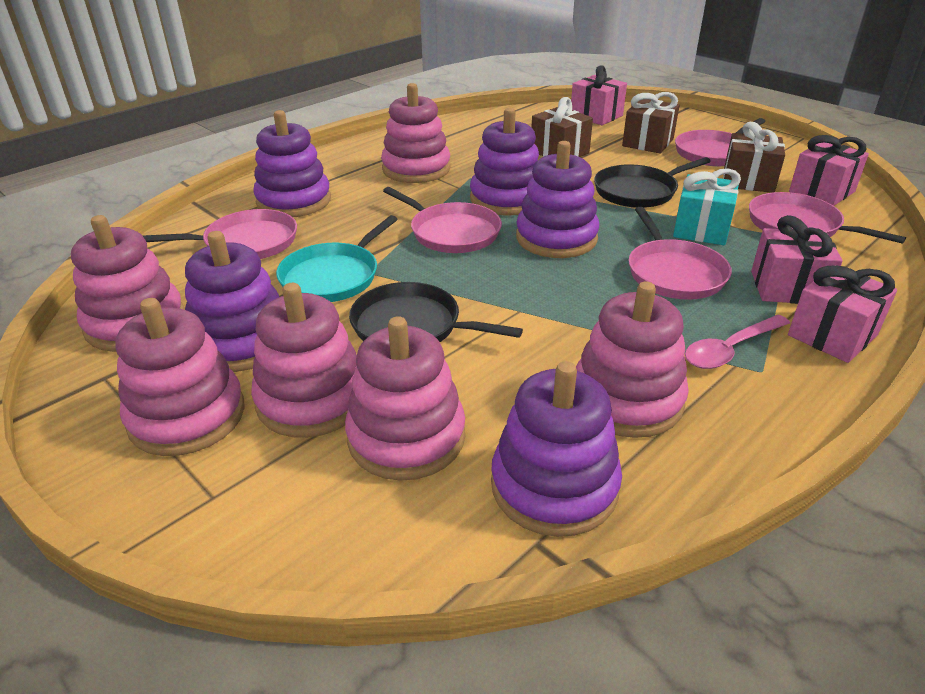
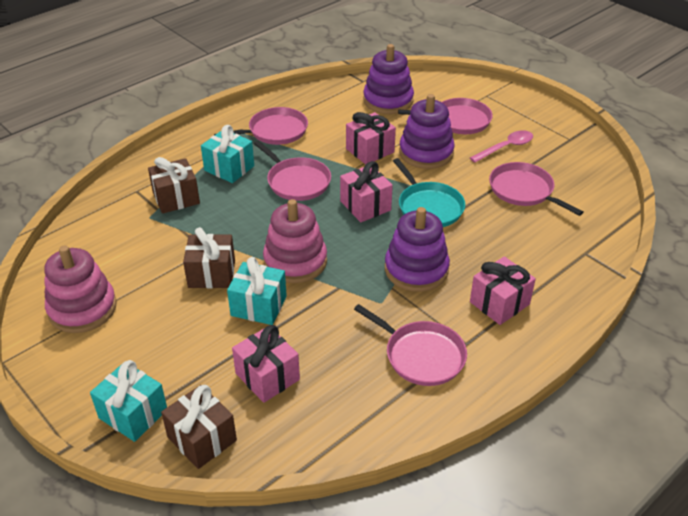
black pan: [349,282,523,342] [594,157,711,208] = 2 -> none = 0
pink stacking toy: [71,215,185,352] [115,298,245,456] [251,283,357,438] [345,316,465,481] [381,83,451,183] [576,282,689,438] = 6 -> [44,245,117,333] [263,199,327,283] = 2
purple stacking toy: [185,231,279,372] [253,110,331,217] [470,108,539,216] [491,361,622,537] [516,141,599,258] = 5 -> [363,44,414,114] [385,207,450,292] [399,94,455,169] = 3
turquoise gift: [673,168,741,245] = 1 -> [90,360,167,442] [201,125,254,183] [227,257,287,325] = 3

